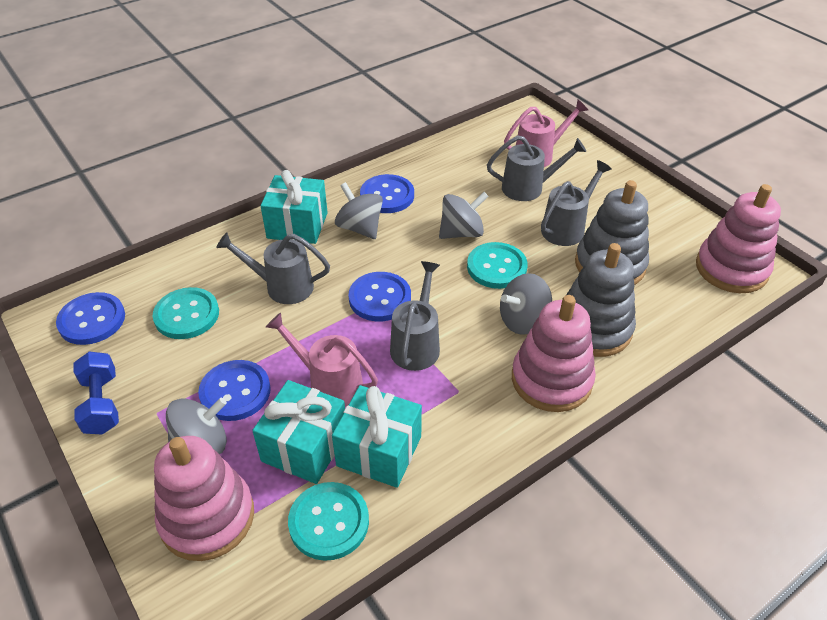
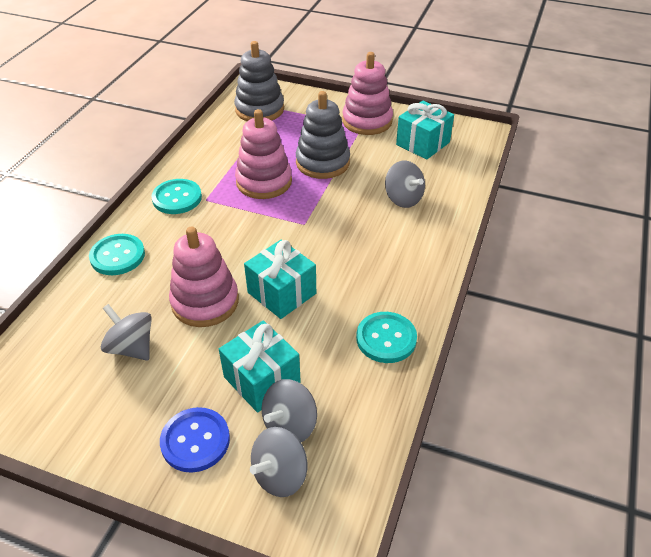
blue button: [56,292,125,345] [198,360,271,421] [349,272,411,321] [360,174,414,213] = 4 -> [160,407,230,473] = 1
blue dumbbell: [73,352,119,435] = 1 -> none = 0
grey watering can: [216,232,330,304] [390,261,440,371] [487,135,586,201] [541,160,612,246] = 4 -> none = 0
pink watering can: [266,313,378,407] [504,100,588,167] = 2 -> none = 0

